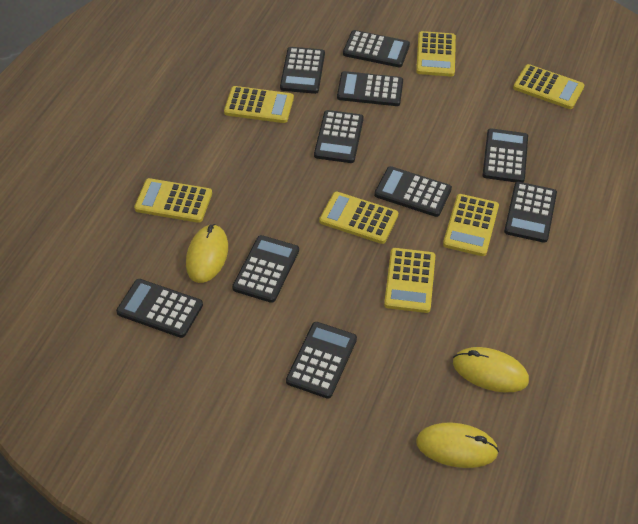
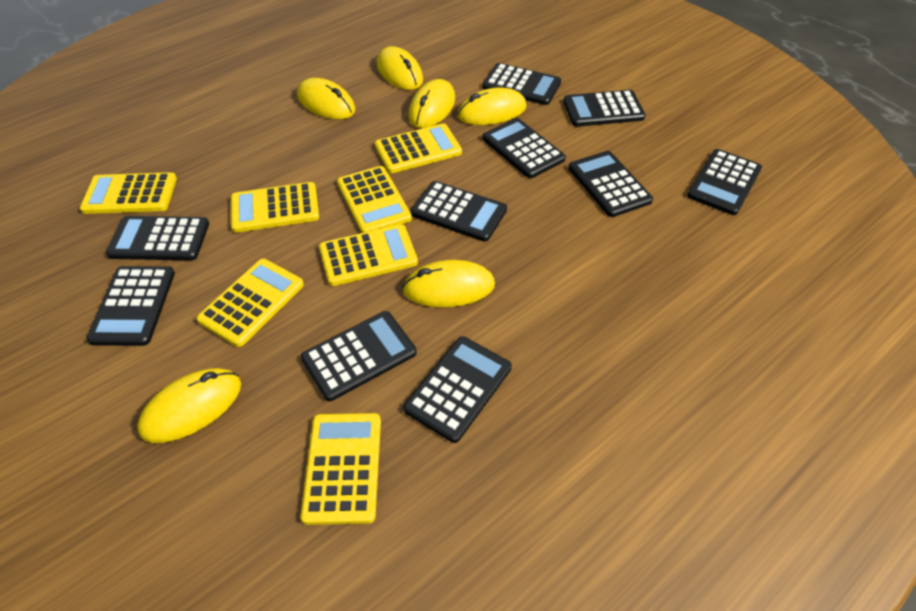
yellow mouse: [186,224,228,283] [416,422,499,468] [453,347,529,392] = 3 -> [137,368,241,443] [297,78,356,119] [377,46,423,90] [402,260,495,307] [409,79,455,128] [457,87,527,125] = 6

